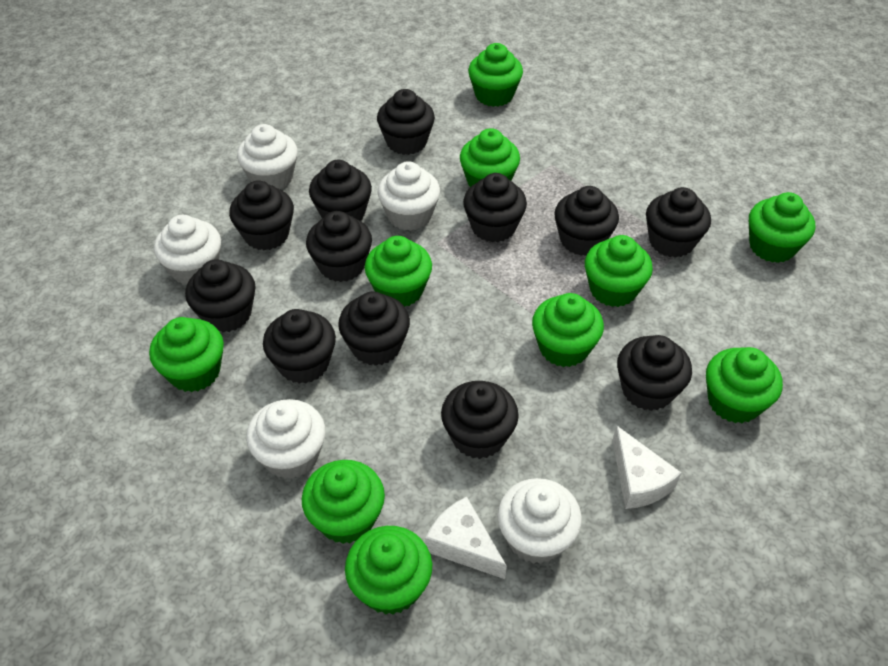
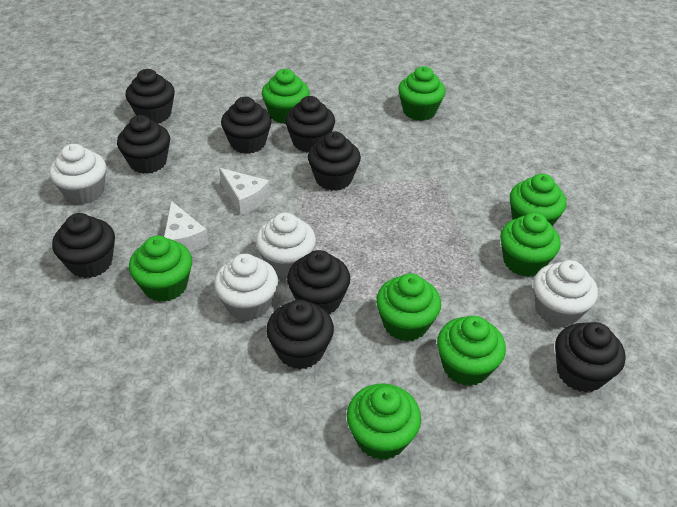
black cupcake: [185,260,255,332] [229,180,294,251] [263,309,336,384] [306,211,372,282] [309,160,372,221] [338,292,410,366] [377,89,435,155] [441,381,519,459] [463,173,527,243] [554,186,619,256] [617,335,692,411] [646,187,711,258] = 12 -> [52,213,115,278] [117,115,170,174] [126,69,175,123] [221,97,272,154] [266,300,334,369] [285,96,335,153] [287,250,350,315] [308,131,361,191] [555,322,626,392] = 9
green cupcake: [149,317,224,392] [302,460,385,544] [345,526,432,615] [365,236,432,307] [460,128,520,187] [468,43,523,107] [532,293,604,367] [585,235,653,307] [706,347,783,423] [749,192,815,263] = 10 -> [129,236,192,302] [262,69,310,124] [347,384,421,460] [376,273,441,342] [398,66,446,121] [437,316,506,386] [500,213,561,277] [510,174,567,226] = 8
white cupcake: [154,215,221,285] [237,124,298,189] [246,399,325,479] [378,161,440,231] [497,478,582,564] = 5 -> [50,144,106,205] [214,254,278,321] [256,213,316,277] [533,260,598,327] = 4

